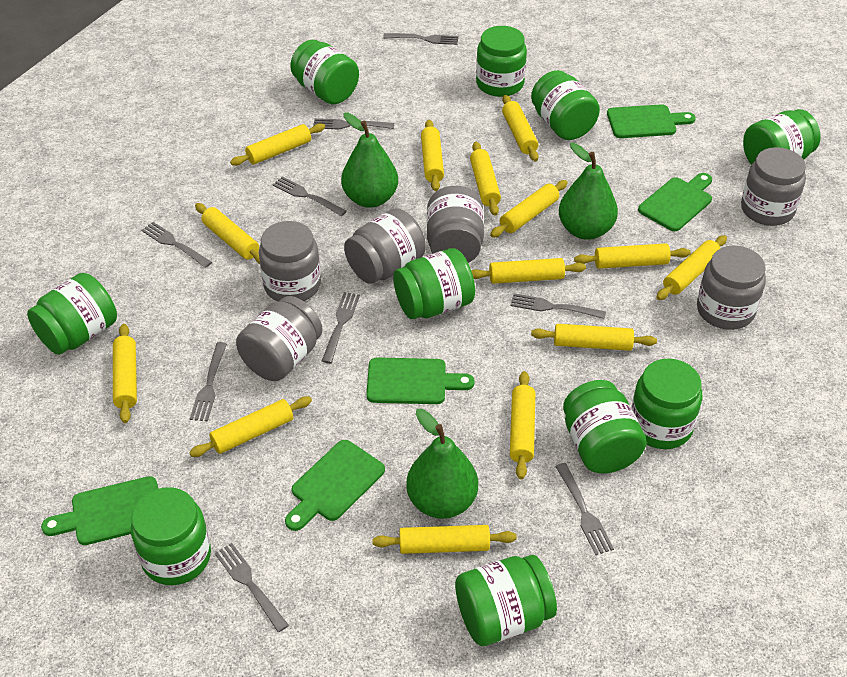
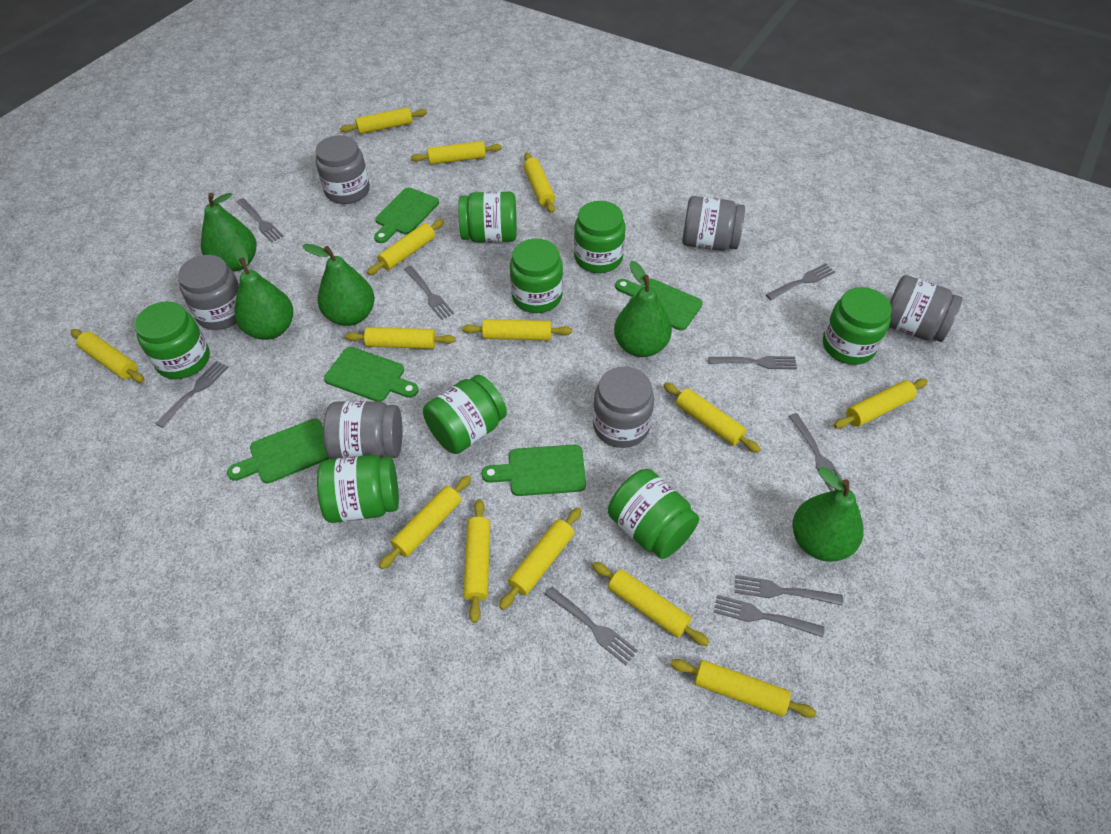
green jar: [27,273,117,355] [131,487,211,585] [290,40,359,104] [393,248,475,319] [455,555,557,646] [476,26,527,97] [531,70,600,140] [563,380,647,474] [631,358,702,449] [743,109,821,165] = 10 -> [134,301,210,379] [317,455,399,523] [423,375,507,454] [458,191,517,243] [510,239,563,313] [574,201,626,273] [608,469,699,559] [823,287,892,365] = 8
green pear: [341,112,398,208] [406,409,478,519] [559,143,618,240] = 3 -> [201,193,256,272] [233,242,293,340] [302,244,375,326] [614,261,672,357] [792,467,863,562] = 5

